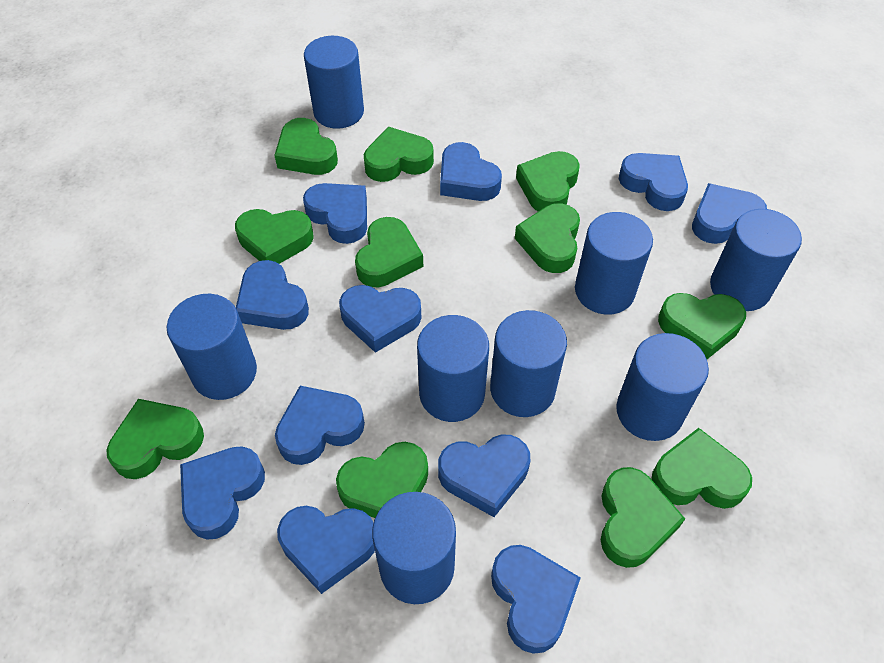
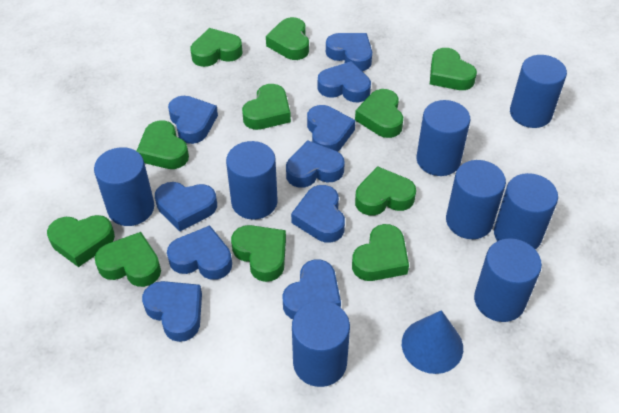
blue cone: none = 0 -> [402,310,463,374] = 1
blue heart: [180,446,265,540] [236,260,309,330] [275,386,365,465] [277,506,375,594] [303,183,367,244] [339,285,421,353] [438,434,530,517] [440,142,502,201] [491,545,581,654] [619,153,688,211] [692,183,767,244] = 11 -> [142,281,202,342] [155,182,217,231] [167,226,232,280] [168,96,218,144] [282,260,341,319] [286,140,345,188] [291,185,345,243] [307,105,355,152] [318,61,371,102] [326,33,372,71] = 10

